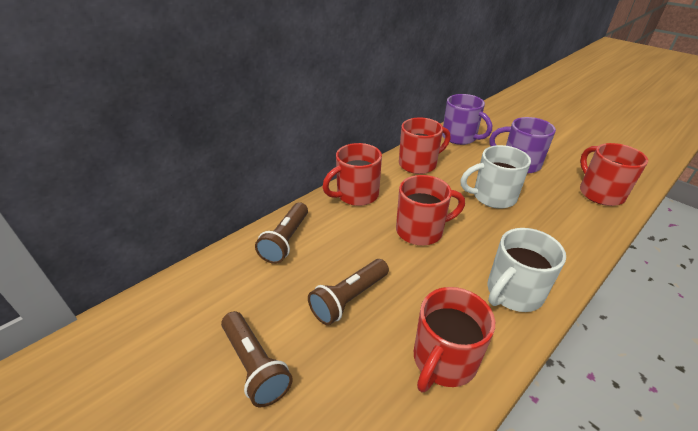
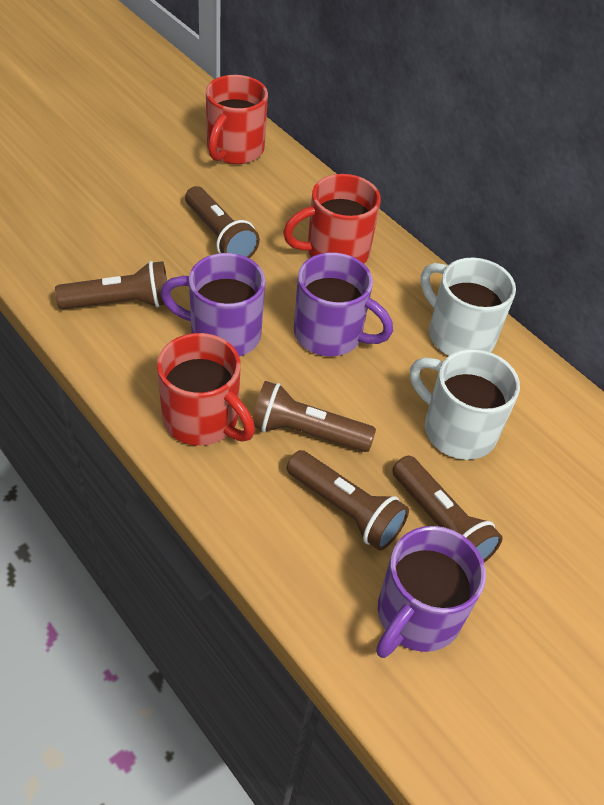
brown flashlight: [221,311,293,407] [255,202,308,264] [308,259,389,325] = 3 -> [55,261,167,309] [185,186,260,258] [252,381,376,452] [287,450,409,551] [392,456,503,563] = 5
purple mug: [442,94,492,145] [489,117,556,174] = 2 -> [160,253,266,357] [294,252,393,356] [376,526,486,658] = 3
red mug: [322,143,382,206] [396,175,465,246] [399,117,450,174] [414,287,495,392] [580,143,648,206] = 5 -> [157,333,255,446] [206,75,268,164] [283,174,381,263] = 3

